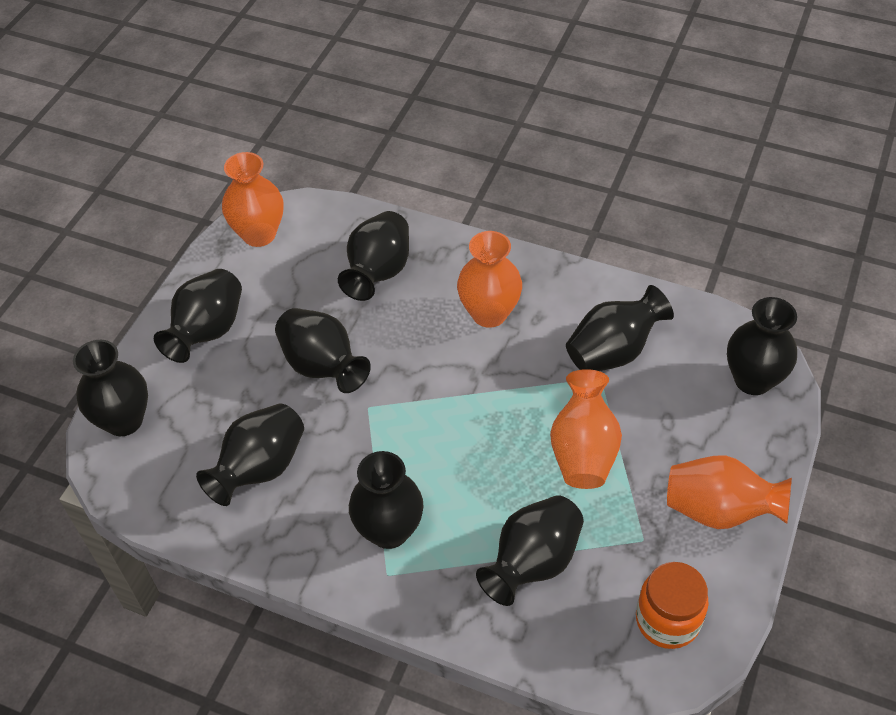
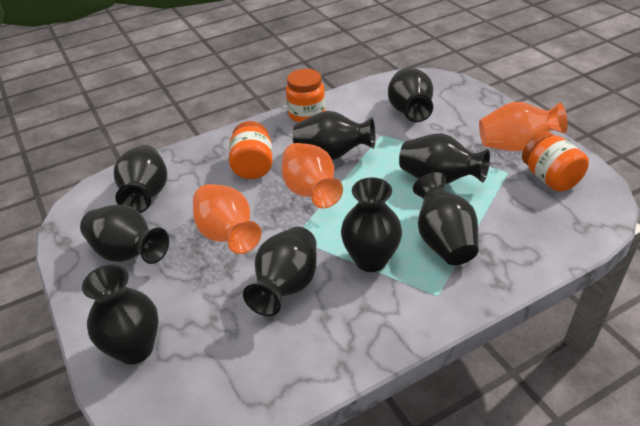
orange jar: [636,562,709,649] = 1 -> [229,121,273,179] [286,69,325,123] [522,131,589,192] = 3
orange vase: [222,152,284,247] [457,231,522,328] [550,369,622,489] [667,455,792,529] = 4 -> [193,184,261,254] [282,143,343,208] [479,102,568,151] = 3

